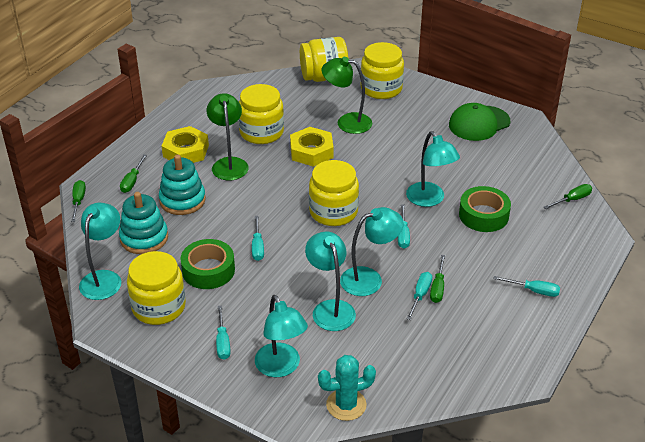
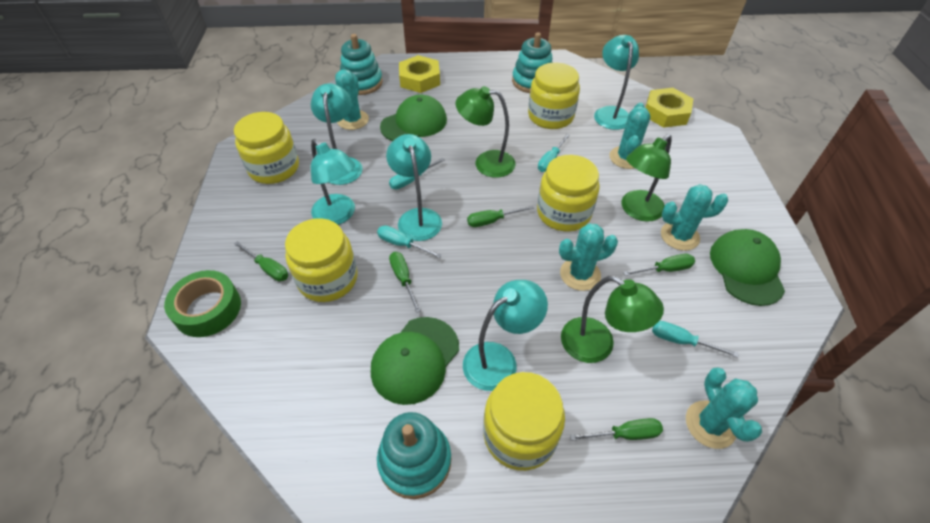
green cap: [449,103,510,141] = 1 -> [371,317,459,405] [380,95,447,141] [710,229,785,306] = 3
green lamp: [207,93,249,181] [322,57,372,134] = 2 -> [455,86,515,178] [561,276,664,363] [622,134,672,222] = 3
green screwdriver: [71,180,86,222] [120,154,147,193] [430,255,445,303] [544,184,592,209] = 4 -> [234,241,288,281] [389,252,421,313] [467,205,534,227] [570,418,663,441] [623,254,695,276] = 5
green tape: [180,239,235,289] [459,186,511,232] = 2 -> [164,270,241,337] = 1
turquoise cactus: [318,355,376,421] = 1 -> [335,69,369,130] [559,223,618,291] [610,103,650,169] [661,184,728,251] [686,367,762,449] = 5
turquoise screwdriver: [216,306,231,360] [252,216,264,261] [398,205,410,248] [407,272,432,320] [493,276,560,297] = 5 -> [377,225,442,258] [389,158,445,189] [538,134,570,172] [652,321,739,358] = 4
turquoise stacking toy: [119,192,168,254] [159,155,206,215] = 2 -> [340,34,383,95] [377,412,451,499] [512,32,553,93] = 3

